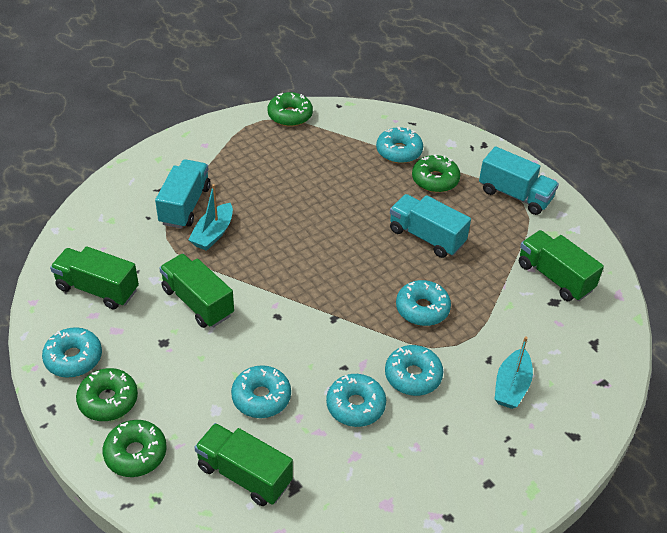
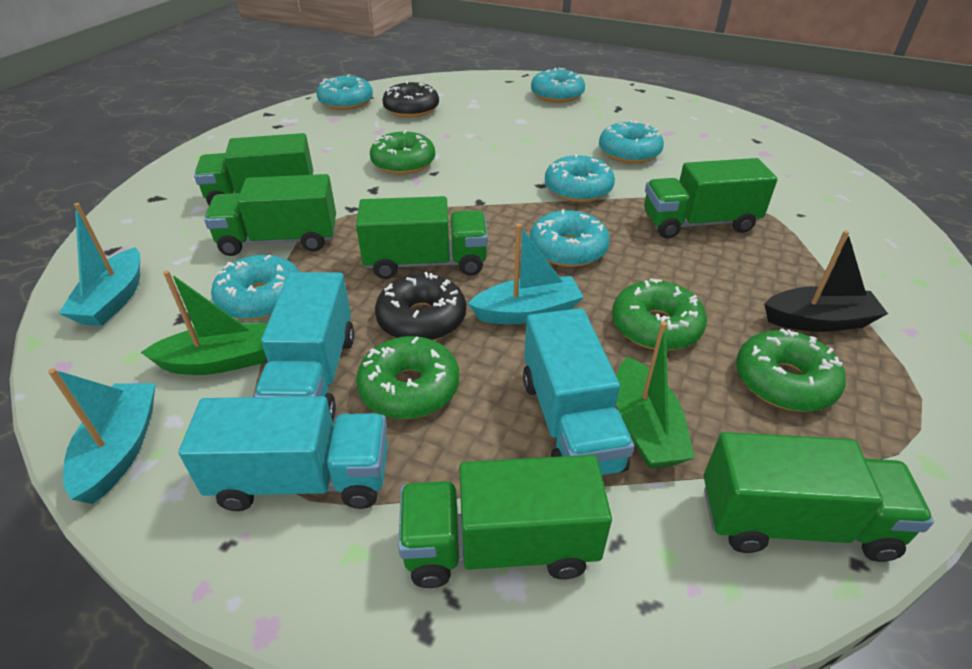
black boat: none = 0 -> [764,230,888,332] = 1
black donut: none = 0 -> [375,272,466,340] [382,81,439,118] = 2
green boat: none = 0 -> [140,270,268,375] [616,321,695,468] = 2
green truck: [50,246,139,309] [159,254,234,328] [194,423,293,506] [519,230,604,301] = 4 -> [194,133,313,205] [204,174,336,256] [356,196,488,279] [398,455,612,588] [644,158,777,239] [704,432,934,562] = 6
turquoise boat: [188,184,233,251] [494,336,533,409] = 2 -> [48,368,156,504] [58,203,140,326] [468,224,583,324] = 3

